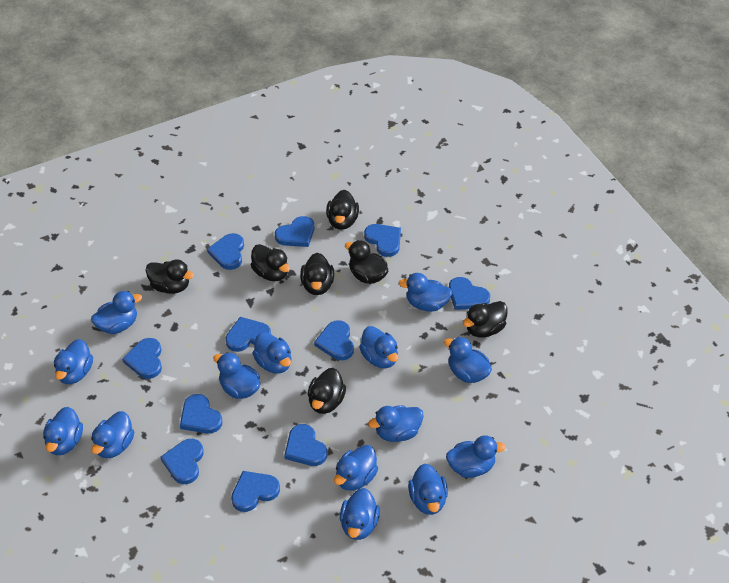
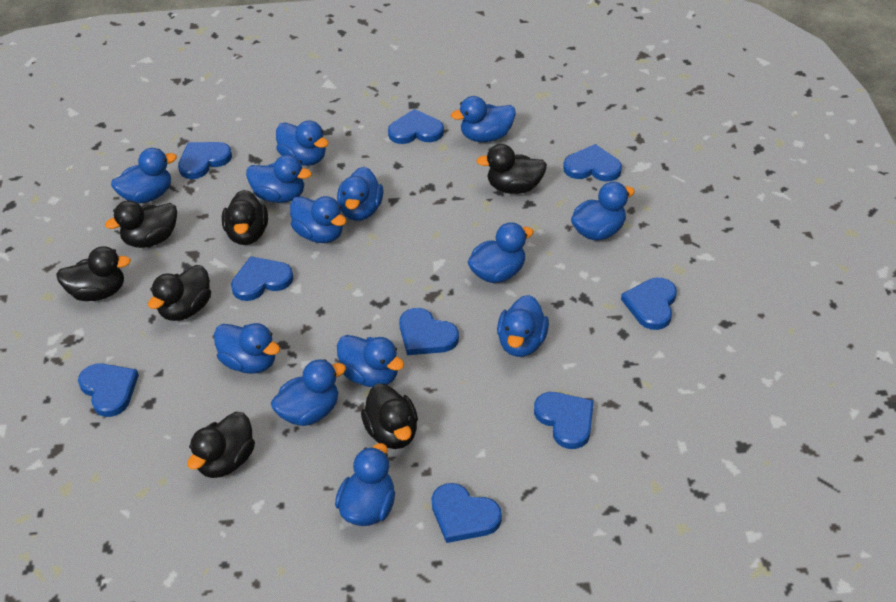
blue duck: [43,407,83,455] [54,339,93,384] [91,291,142,334] [91,411,134,459] [213,352,261,399] [252,332,291,374] [334,445,378,491] [340,488,380,540] [359,326,398,368] [368,405,424,442] [398,273,452,312] [408,463,448,515] [444,337,492,383] [446,435,506,478] = 14 -> [111,148,177,204] [214,323,280,374] [246,155,312,203] [271,359,346,426] [276,120,329,166] [290,196,346,243] [335,443,395,526] [337,167,383,221] [337,335,404,387] [451,96,516,142] [468,222,534,283] [497,295,549,357] [571,182,635,241] = 13
blue heart: [122,338,162,379] [160,439,204,484] [180,394,222,434] [207,233,244,270] [225,317,271,352] [231,471,280,512] [275,216,314,247] [284,424,327,466] [314,320,354,360] [364,224,401,257] [449,277,490,310] = 11 -> [78,363,139,417] [178,142,232,179] [231,256,293,301] [388,109,444,144] [399,308,459,355] [432,483,502,543] [534,392,594,449] [563,144,622,181] [621,278,677,330] = 9

